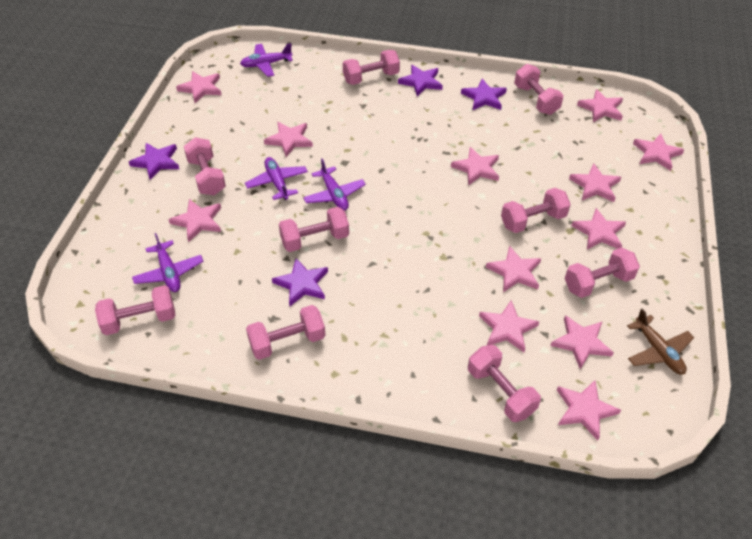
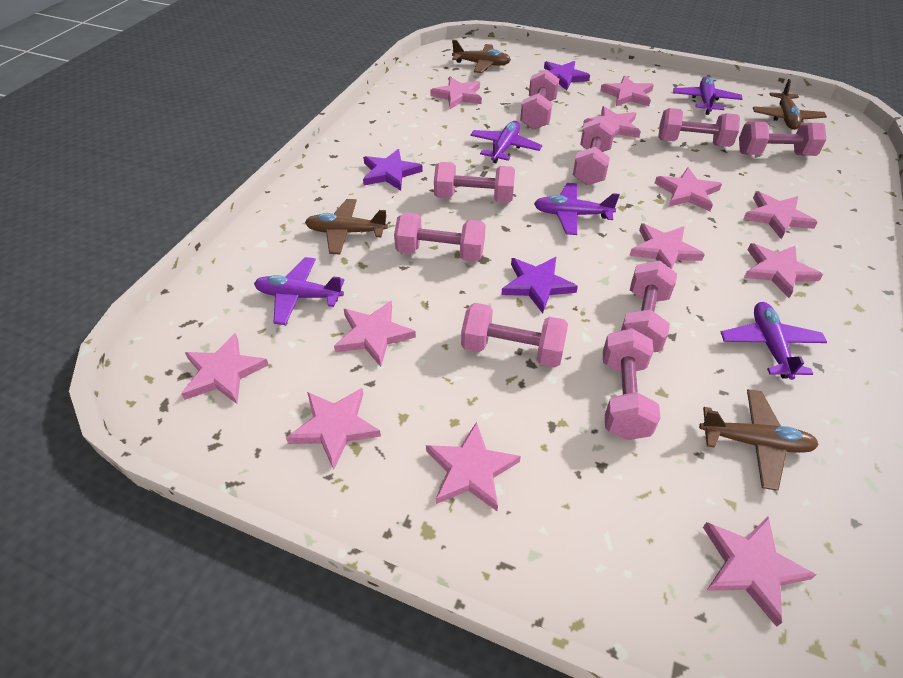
brown plane: [627,308,694,375] = 1 -> [305,199,388,254] [452,40,511,73] [699,389,819,491] [753,79,827,130] = 4
purple plane: [132,233,203,292] [240,43,293,77] [245,157,308,200] [303,159,366,211] = 4 -> [254,257,344,325] [470,121,542,163] [534,183,620,235] [673,76,743,115] [720,302,827,380] = 5
purple star: [129,143,179,180] [272,258,328,306] [398,65,443,96] [461,79,507,110] = 4 -> [363,149,423,191] [501,257,578,313] [544,61,590,91] = 3

